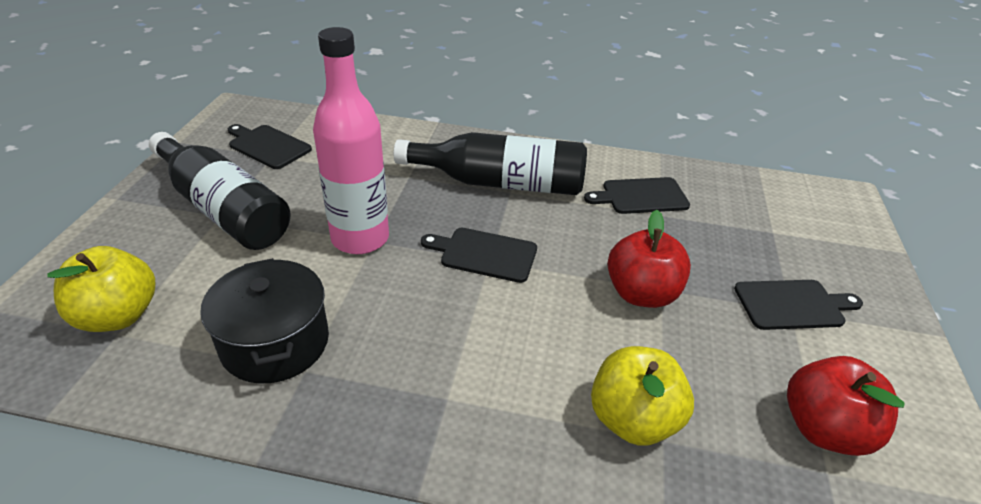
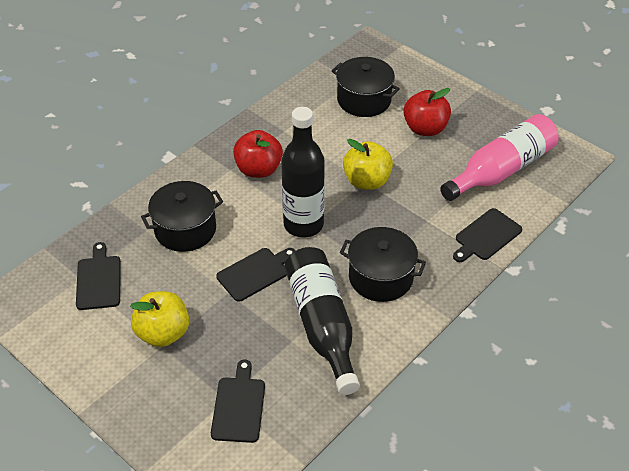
black pot: [200,258,329,384] = 1 -> [141,181,223,252] [332,57,400,117] [340,227,426,302] = 3

